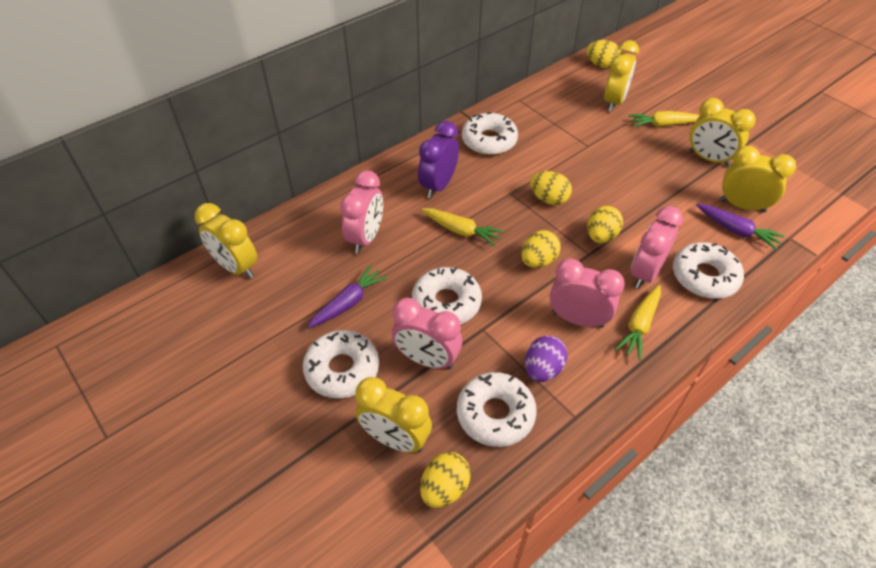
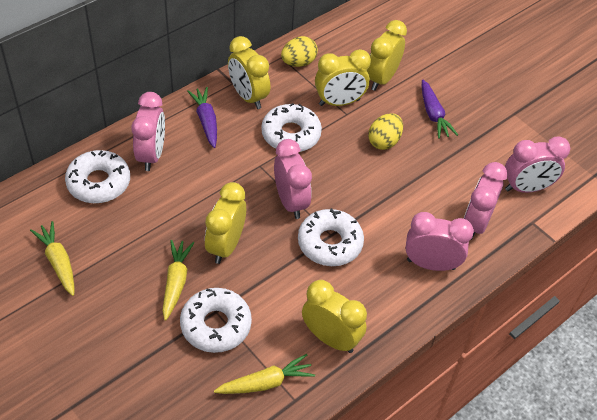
pink clock: [340,170,383,253] [392,298,462,370] [550,258,625,328] [631,206,683,289] = 4 -> [131,92,165,171] [274,139,312,219] [405,212,474,271] [464,162,508,240] [505,136,570,193] = 5
purple clock: [418,121,459,198] = 1 -> none = 0
purple egg: [525,335,568,382] = 1 -> none = 0
white donut: [303,330,379,398] [412,267,482,325] [457,372,537,447] [462,112,518,155] [673,242,744,299] = 5 -> [65,150,130,203] [180,288,252,353] [261,103,322,152] [298,208,364,266] = 4
yellow egg: [420,452,471,508] [521,230,561,268] [530,171,572,205] [586,40,621,68] [587,206,623,243] = 5 -> [281,36,318,67] [368,113,403,150] = 2

